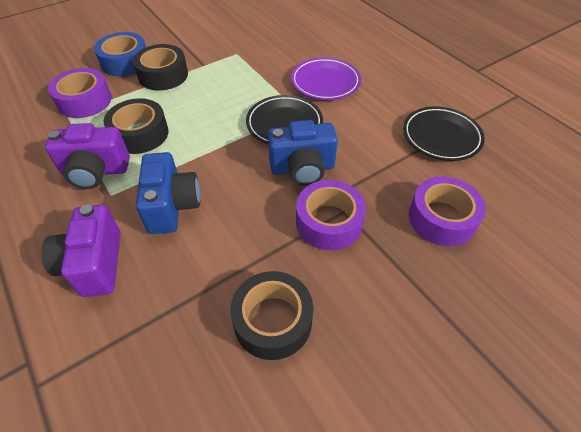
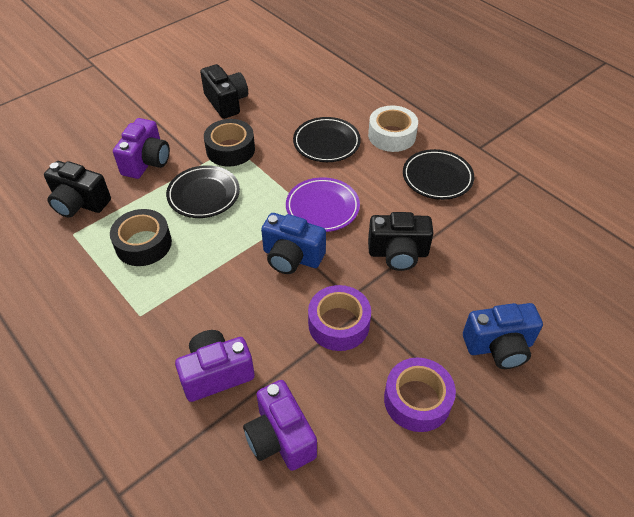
black camera: none = 0 -> [44,161,111,218] [200,64,248,119] [368,212,433,271] = 3
black plate: [246,95,323,144] [403,106,485,161] = 2 -> [166,165,240,218] [293,117,361,162] [403,149,474,200] = 3
black tape: [104,98,169,154] [133,44,188,90] [230,271,313,360] = 3 -> [110,209,172,266] [204,119,255,167] = 2
blue tape: [94,32,146,76] = 1 -> none = 0
purple camera: [41,204,121,297] [45,123,130,189] = 2 -> [113,118,170,179] [175,330,255,402] [243,380,317,471] = 3
purple tape: [48,68,112,118] [296,180,366,250] [408,177,486,246] = 3 -> [308,285,371,351] [384,358,456,432] = 2
white tape: none = 0 -> [368,105,418,152] = 1

